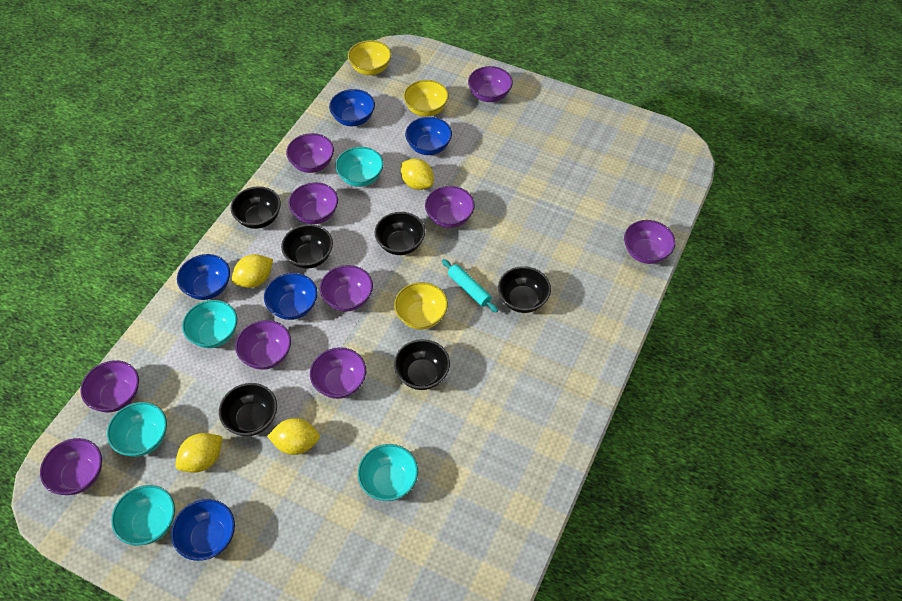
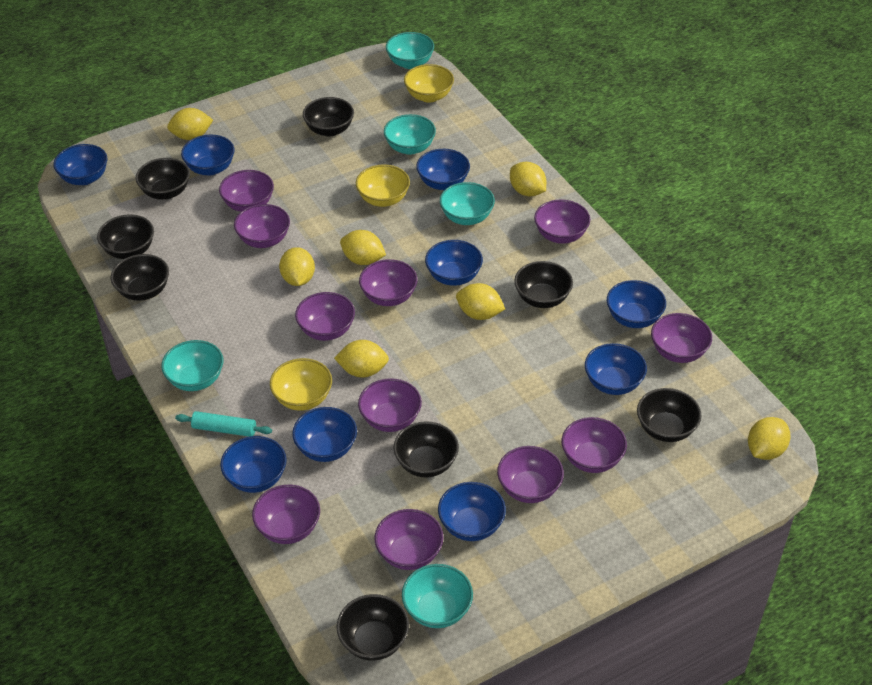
black bowl: [219,383,277,436] [231,186,281,229] [281,224,333,269] [374,212,425,255] [394,339,450,390] [498,266,551,313] = 6 -> [97,215,154,259] [111,254,169,301] [136,158,190,200] [303,97,354,137] [337,594,409,661] [393,421,459,477] [514,261,573,308] [637,388,702,442] = 8
blue bowl: [171,499,235,561] [177,254,230,300] [264,273,318,320] [329,89,375,126] [405,117,452,155] = 5 -> [53,144,108,185] [181,135,234,176] [220,436,287,493] [292,407,357,462] [416,149,470,190] [425,240,483,286] [438,482,506,541] [585,343,647,395] [607,280,666,328] = 9
purple bowl: [40,438,102,495] [81,360,139,412] [235,320,291,370] [286,133,334,173] [288,182,338,224] [310,347,366,399] [320,265,373,312] [425,186,475,228] [468,66,513,102] [624,220,676,264] = 10 -> [219,170,274,212] [234,204,290,248] [252,485,320,544] [295,292,355,341] [358,378,422,432] [359,259,417,306] [375,509,444,570] [497,446,564,503] [534,199,590,244] [562,417,627,473] [651,313,712,363] = 11
yellow lemon: [175,433,222,473] [232,254,273,288] [267,418,320,455] [401,158,434,190] = 4 -> [167,108,213,140] [279,247,315,286] [334,340,389,378] [340,230,386,265] [456,283,505,320] [510,162,546,197] [748,417,791,460] = 7

